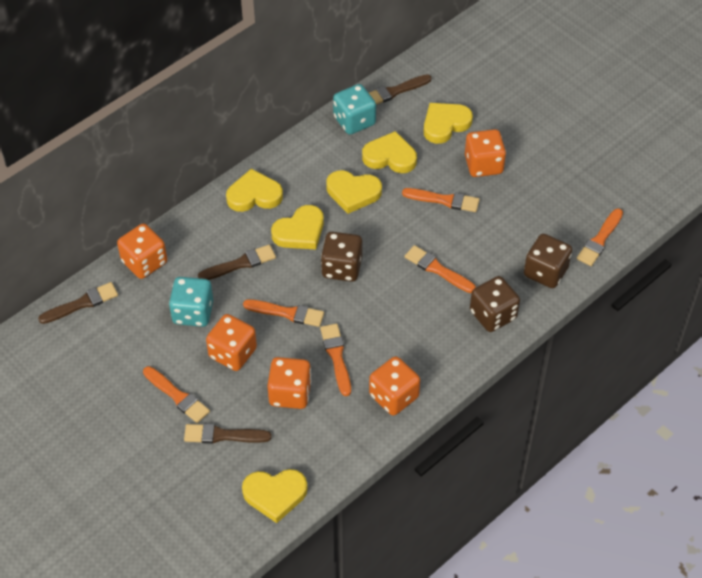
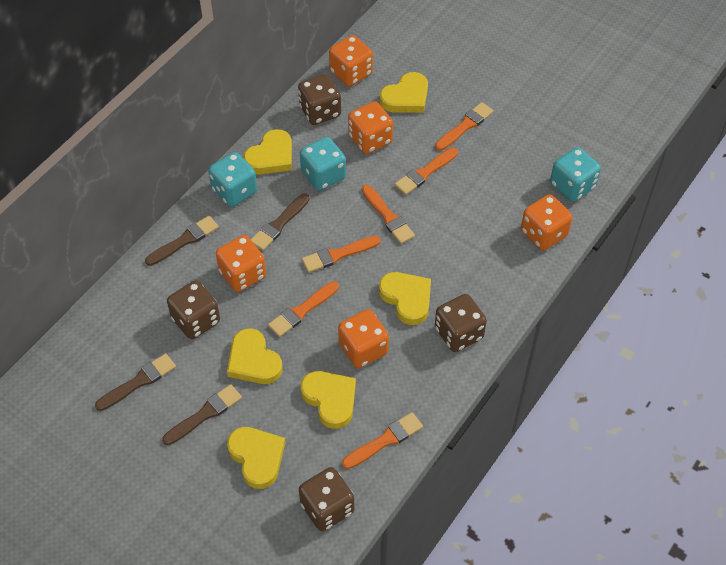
brown dice: [321,232,362,282] [470,276,520,332] [524,234,572,288] = 3 -> [167,280,220,339] [298,74,341,125] [299,467,354,531] [435,294,487,352] = 4
turquoise dice: [169,277,213,327] [333,84,376,135] = 2 -> [208,152,257,207] [300,137,346,191] [550,147,601,202] = 3

